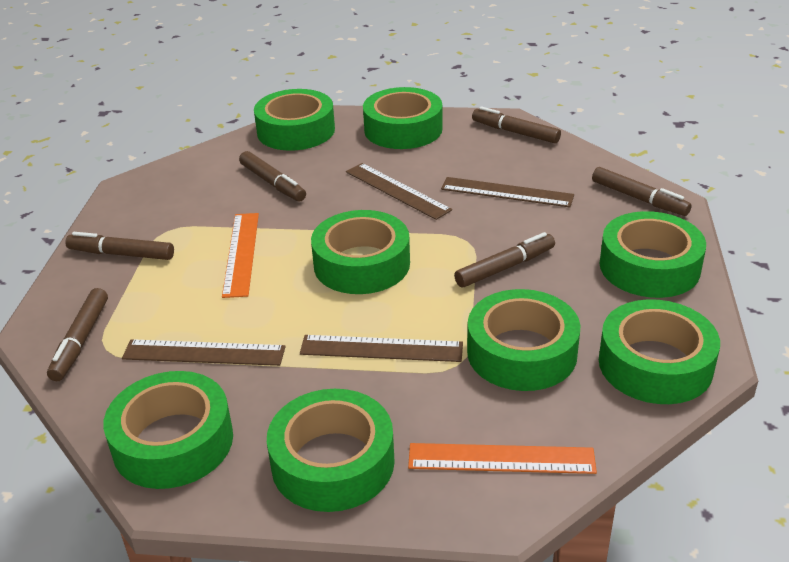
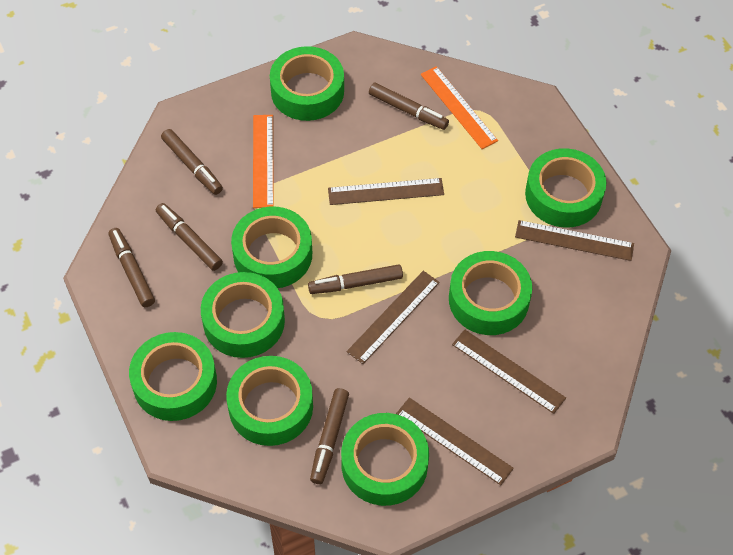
brown ruler: [122,339,286,366] [300,335,463,362] [346,163,452,220] [441,177,574,207] = 4 -> [328,178,444,205] [347,271,440,364] [396,397,514,485] [452,329,566,414] [515,220,634,261] = 5

